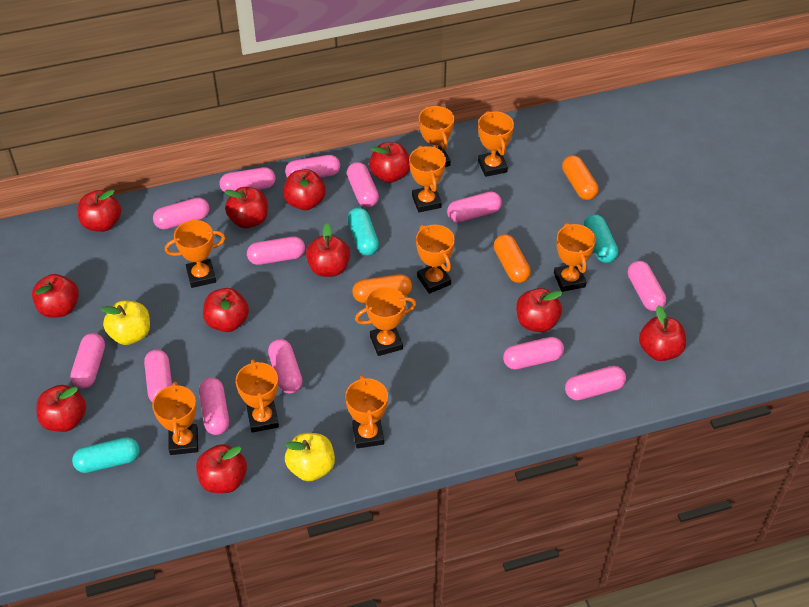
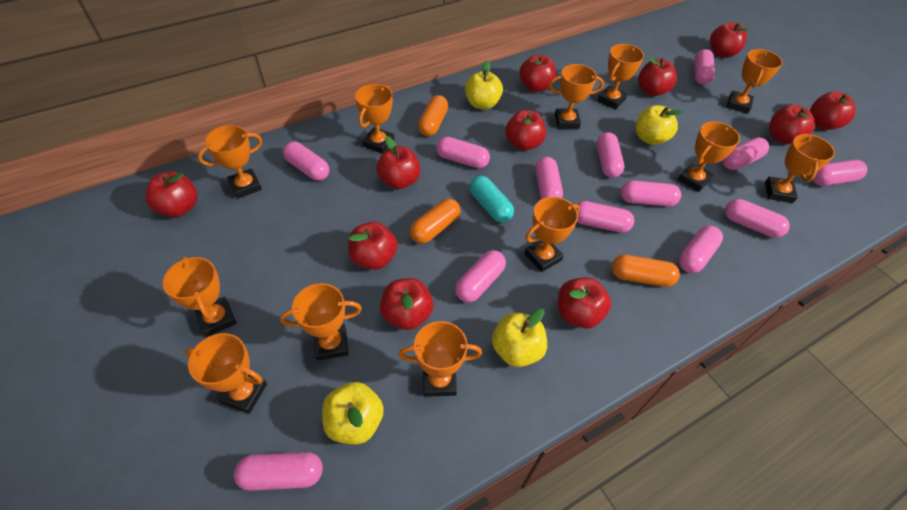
orange trophy: [152,382,198,455] [165,220,225,288] [235,359,279,433] [345,375,388,448] [355,287,416,356] [409,146,446,212] [416,225,455,294] [419,106,454,167] [478,111,514,177] [554,223,596,292] = 10 -> [162,257,236,337] [185,333,267,414] [197,125,262,199] [280,283,362,361] [355,84,394,154] [399,321,482,397] [524,197,580,272] [549,64,604,129] [597,44,644,109] [678,122,740,192] [727,49,783,114] [765,134,835,203] = 12
turquoise capsule: [72,437,140,473] [347,208,379,255] [583,214,618,263] = 3 -> [470,176,514,223] = 1
yellow apple: [101,301,150,345] [285,433,335,481] = 2 -> [322,382,384,445] [465,60,503,110] [492,309,547,367] [636,105,684,145] = 4

